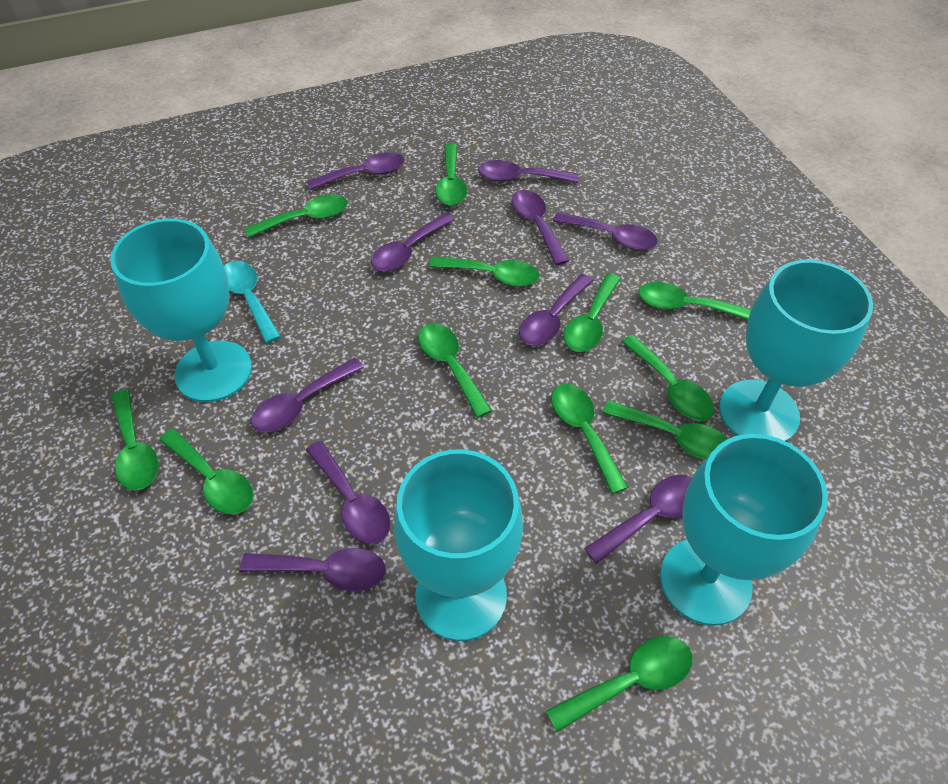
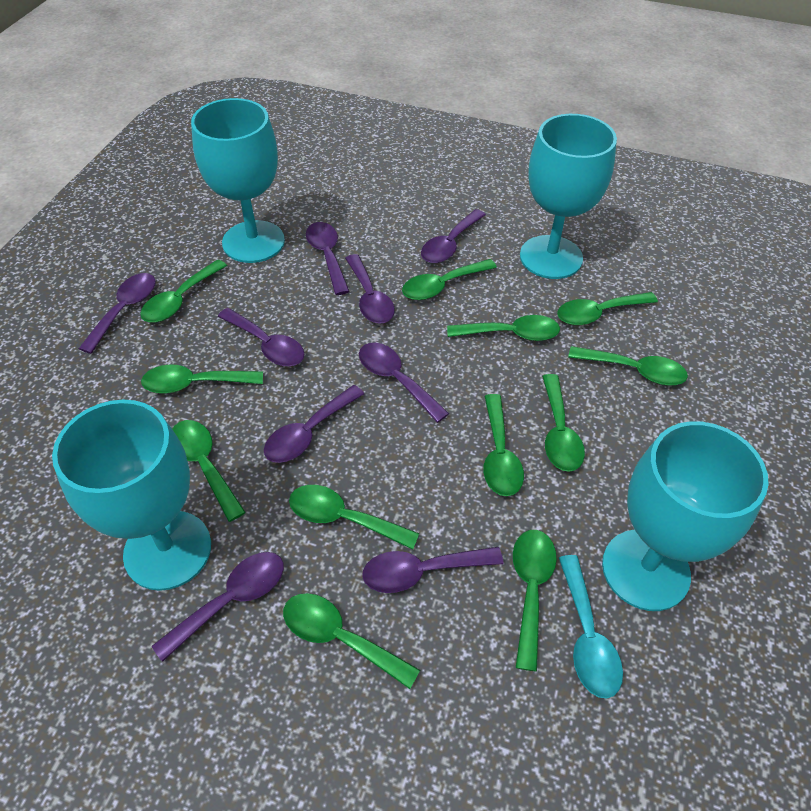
purple spoon: [239,548,386,591] [251,358,364,432] [306,441,390,544] [307,152,404,190] [371,213,455,272] [478,160,579,183] [512,190,569,265] [519,274,594,345] [553,212,658,250] [584,475,693,564] = 10 -> [79,273,156,354] [152,552,284,662] [218,308,305,366] [264,385,364,463] [306,222,350,295] [345,254,395,323] [359,343,449,423] [362,547,503,593] [421,209,486,263] = 9

